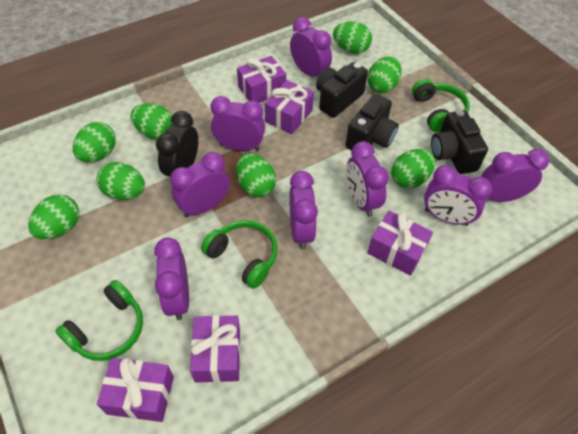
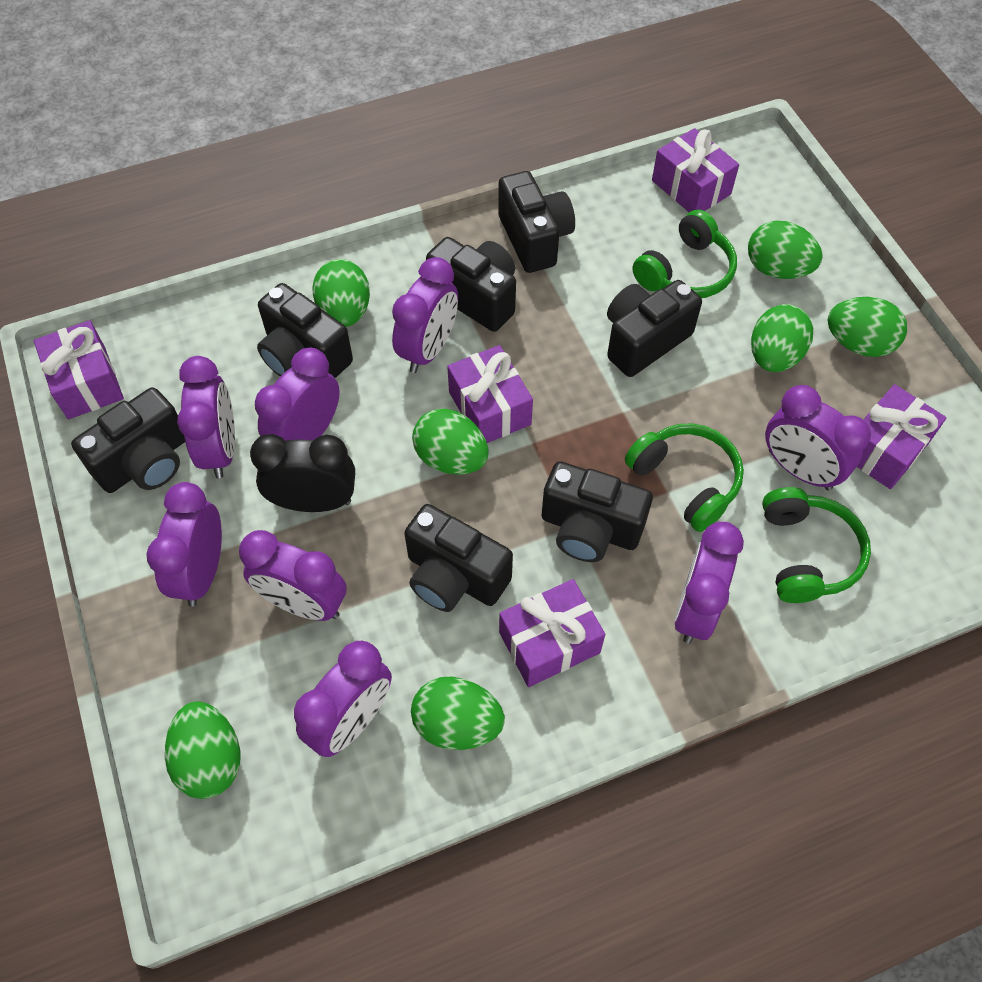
black camera: [316,62,368,118] [345,94,399,150] [431,110,488,174] = 3 -> [71,387,185,493] [257,283,353,378] [404,504,513,612] [426,237,516,332] [498,171,575,273] [542,461,653,562] [607,280,702,377] = 7
green egg: [28,194,79,239] [73,122,116,162] [97,162,145,200] [131,103,173,140] [236,153,276,197] [333,21,372,54] [367,56,401,93] [391,149,436,188] = 8 -> [165,701,241,799] [312,259,370,327] [411,677,505,750] [412,409,489,475] [748,221,823,279] [751,304,813,372] [828,297,907,357] = 7

